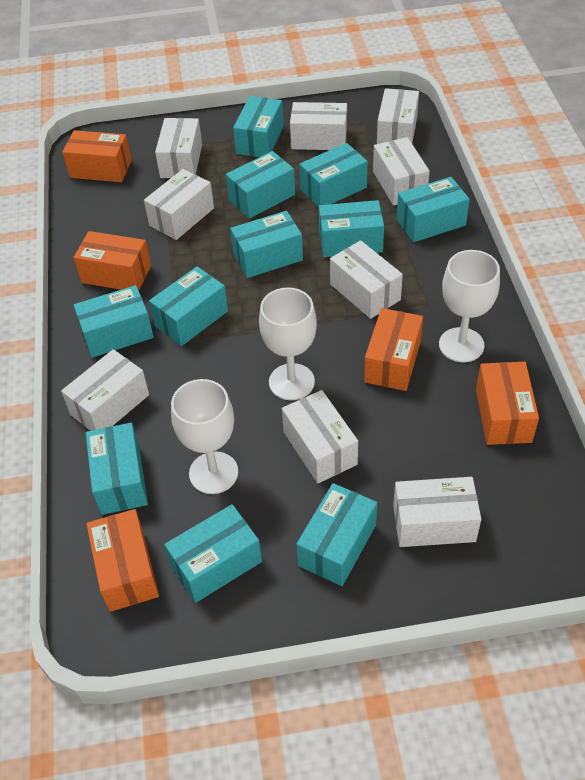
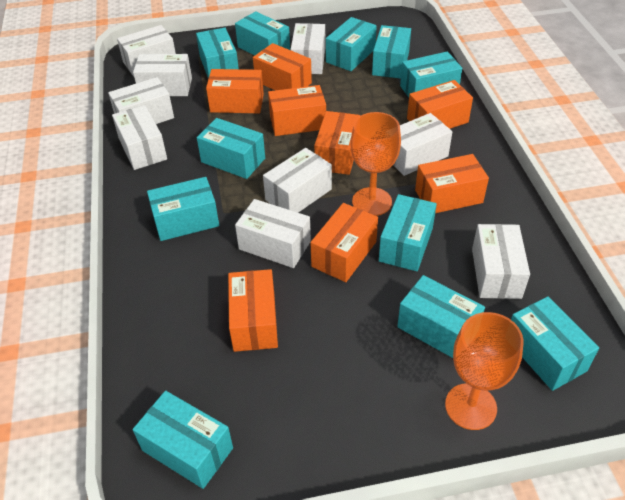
orange box: [62,130,132,182] [73,231,151,290] [86,509,159,612] [364,308,423,391] [476,362,539,445] = 5 -> [206,69,264,114] [228,269,278,352] [253,43,312,90] [268,85,326,136] [311,203,378,282] [314,111,360,175] [407,80,473,129] [415,154,489,213] = 8
orange goblet: none = 0 -> [350,112,401,216] [445,312,523,430] = 2
white goblet: [171,379,238,494] [259,287,317,400] [439,250,500,362] = 3 -> none = 0

